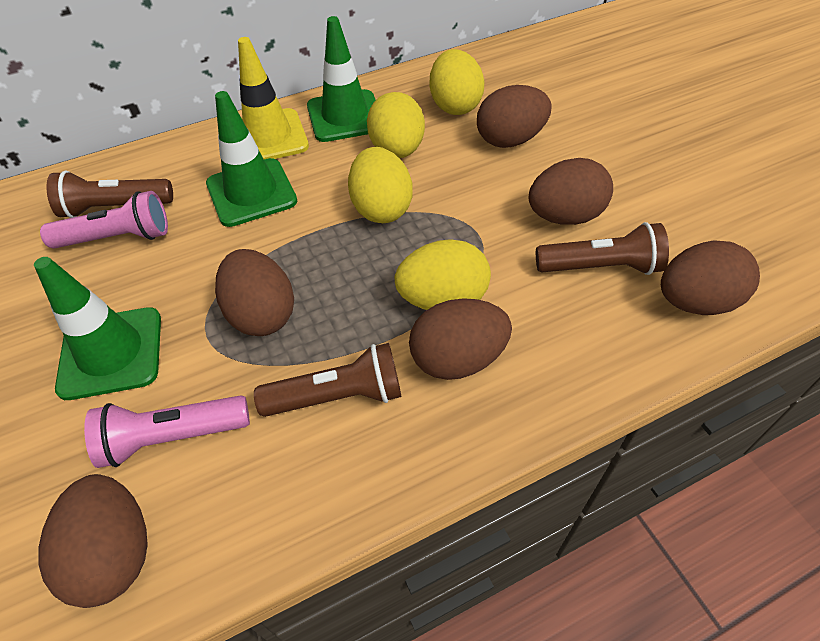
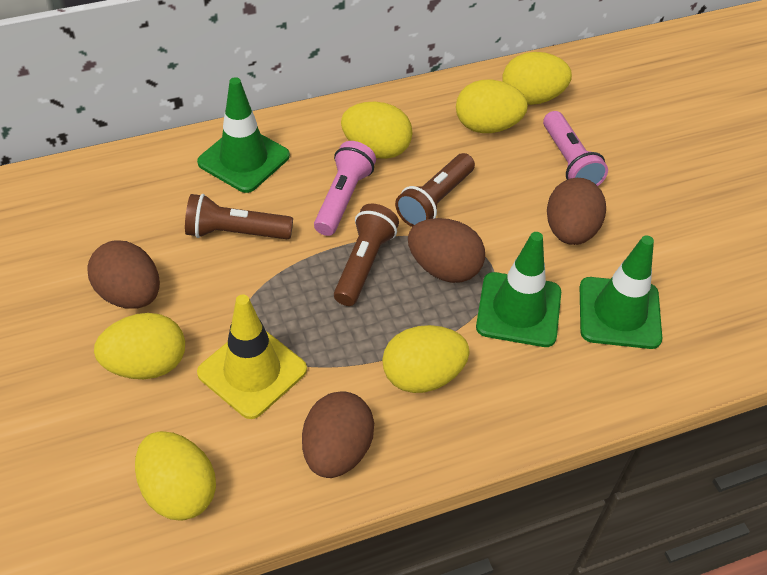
brown egg: [39,474,148,608] [215,249,294,336] [409,298,512,380] [477,85,552,148] [529,158,613,225] [661,240,760,315] = 6 -> [87,241,160,309] [302,392,374,478] [408,218,485,283] [547,178,606,245] = 4
yellow egg: [348,147,413,223] [367,92,425,158] [395,239,491,310] [430,49,484,115] = 4 -> [94,313,185,379] [135,431,216,521] [341,102,413,159] [382,325,470,393] [456,80,528,133] [502,52,572,105] = 6

